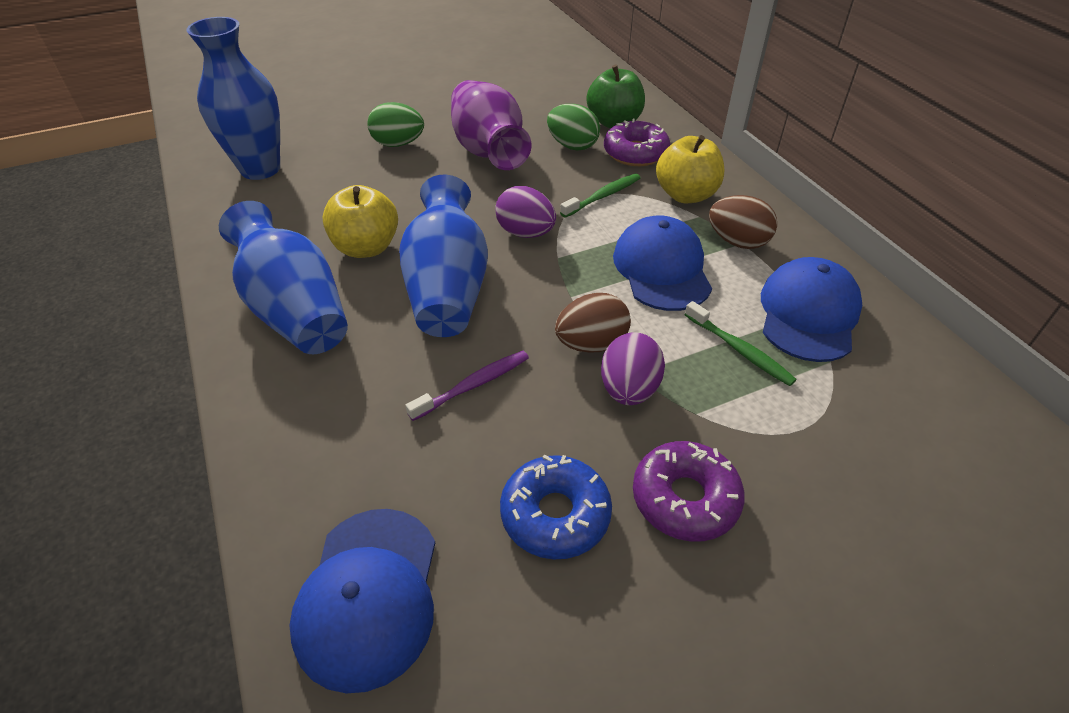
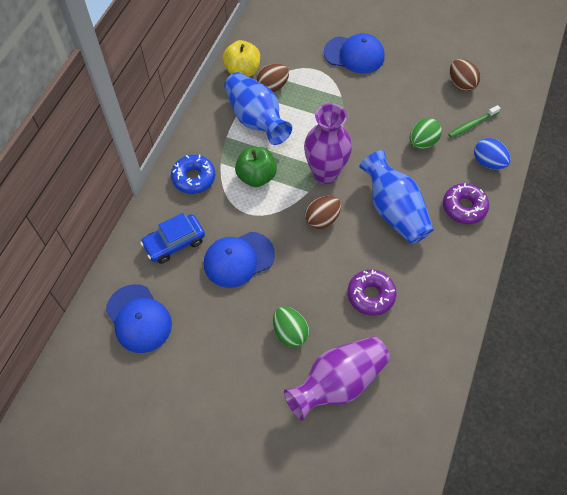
blue car: none = 0 -> [140,213,205,264] = 1
blue egg: none = 0 -> [474,138,511,169] = 1
blue vase: [186,17,280,180] [219,201,348,354] [399,175,488,337] = 3 -> [224,72,292,145] [359,150,434,244] = 2
brown egg: [555,293,631,353] [709,195,777,249] = 2 -> [256,64,289,93] [305,196,341,229] [450,59,481,91] = 3
green toothbrush: [560,173,640,218] [685,301,797,386] = 2 -> [448,105,500,138] = 1
purple egg: [495,186,556,238] [601,332,665,405] = 2 -> none = 0
purple toothbrush: [405,351,529,421] = 1 -> none = 0
purple vase: [451,80,532,170] = 1 -> [284,336,390,421] [304,104,352,184] = 2
yellow apple: [323,185,398,258] [656,135,724,203] = 2 -> [223,40,260,77] = 1

